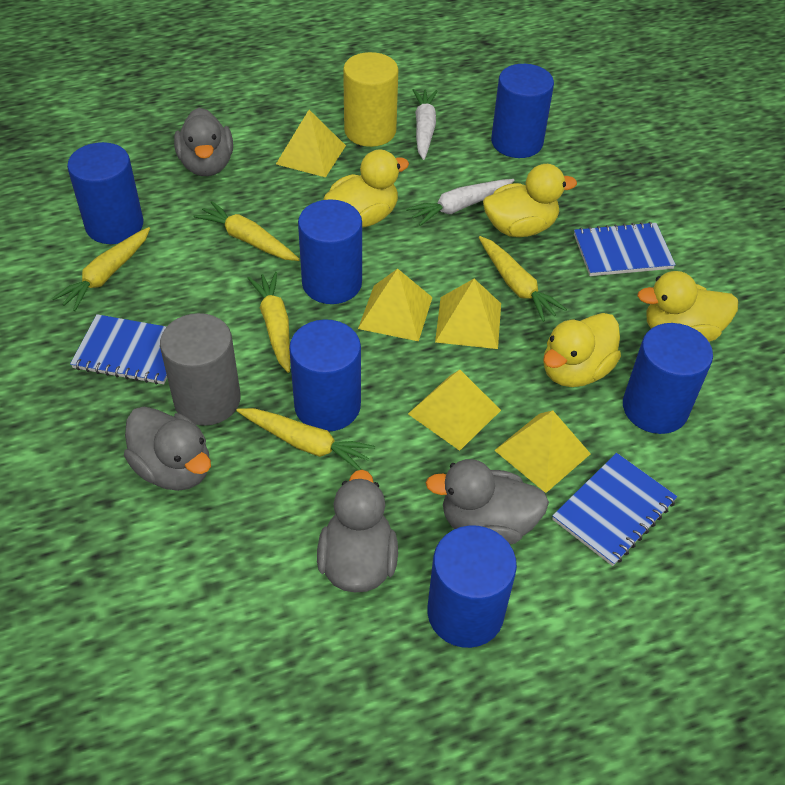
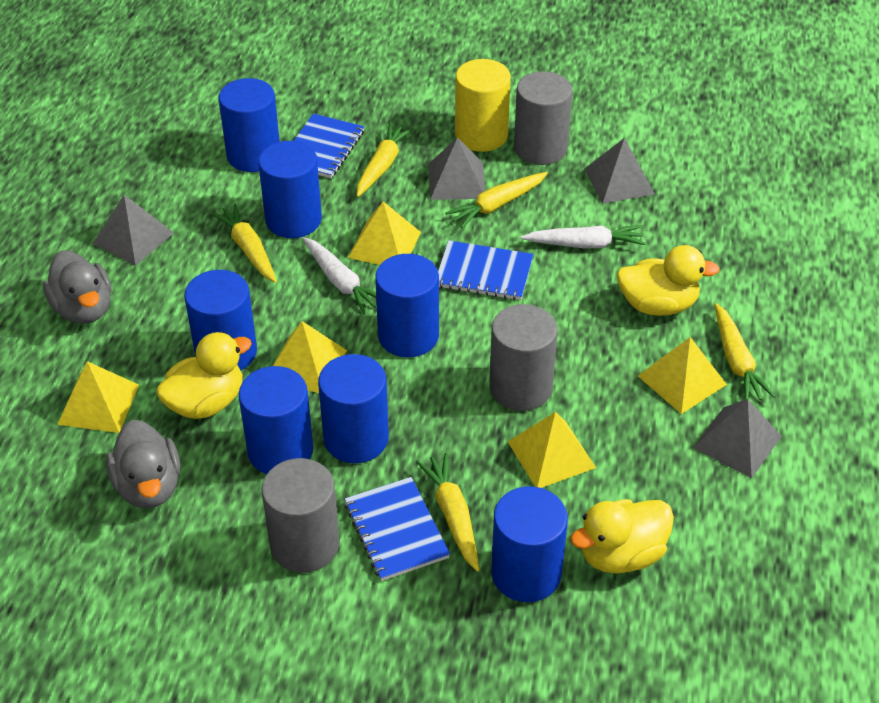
blue cylinder: [67,142,143,244] [289,319,361,432] [298,199,362,304] [428,525,517,648] [491,64,554,158] [623,323,713,434] = 6 -> [184,270,257,370] [219,78,280,172] [239,366,313,474] [258,141,322,238] [318,354,389,463] [375,254,439,357] [491,486,568,602] = 7
grey cylinder: [160,313,241,426] = 1 -> [261,458,339,573] [489,304,558,411] [514,71,573,165] = 3
grey duck: [124,407,211,491] [174,108,233,176] [317,470,398,592] [426,459,549,544] = 4 -> [43,250,112,324] [106,420,180,508] = 2
grey pyramid: none = 0 -> [92,195,174,266] [429,137,485,200] [584,138,655,204] [693,399,782,478] = 4
yellow duck: [324,149,409,227] [483,164,577,237] [543,313,621,387] [637,271,738,342] = 4 -> [156,332,252,419] [570,499,674,574] [616,245,720,316] = 3

